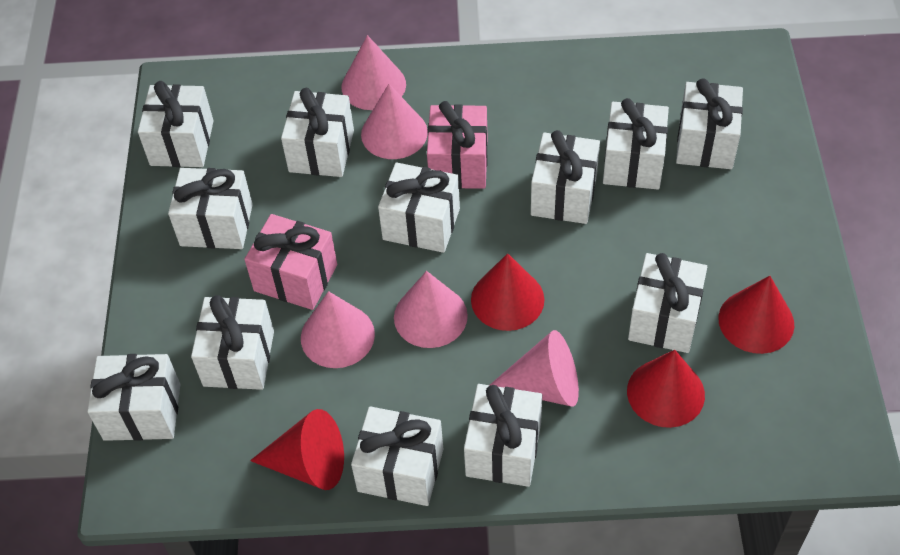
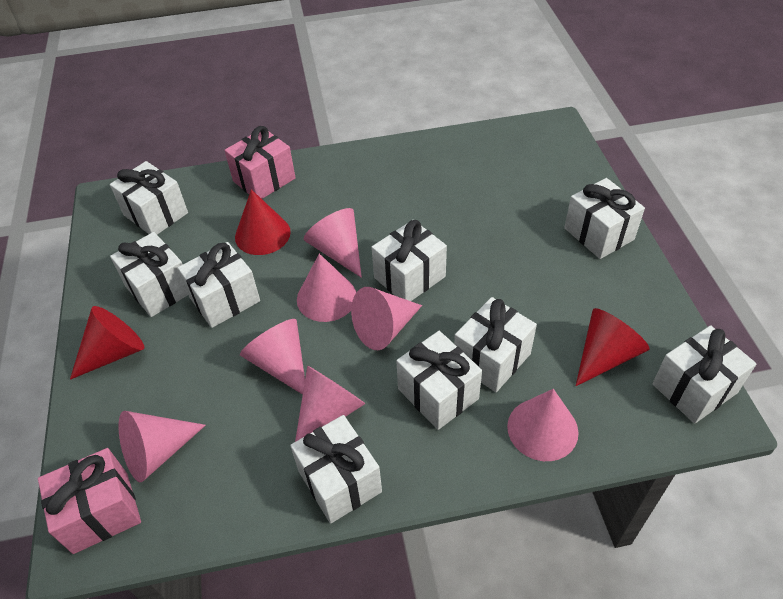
pink cone: [301,291,375,368] [342,35,406,110] [361,84,428,159] [394,271,468,348] [490,330,579,406] = 5 -> [119,411,206,482] [240,319,305,395] [295,366,365,442] [297,254,356,322] [304,208,362,278] [351,287,422,350] [507,389,579,461] = 7
red cone: [250,409,344,490] [471,253,544,331] [627,350,705,428] [718,276,794,354] = 4 -> [70,306,144,380] [235,189,291,255] [576,308,650,386] = 3
white gift: [87,354,180,441] [138,81,214,167] [168,168,253,249] [191,295,274,390] [281,88,354,177] [351,406,443,506] [378,162,460,253] [464,384,542,487] [531,130,600,224] [603,98,669,189] [628,253,707,353] [676,78,743,169] = 12 -> [110,161,188,235] [110,232,188,317] [178,242,260,328] [290,415,382,524] [371,220,447,301] [396,331,482,430] [454,297,537,392] [564,178,645,259] [652,325,757,424] = 9

